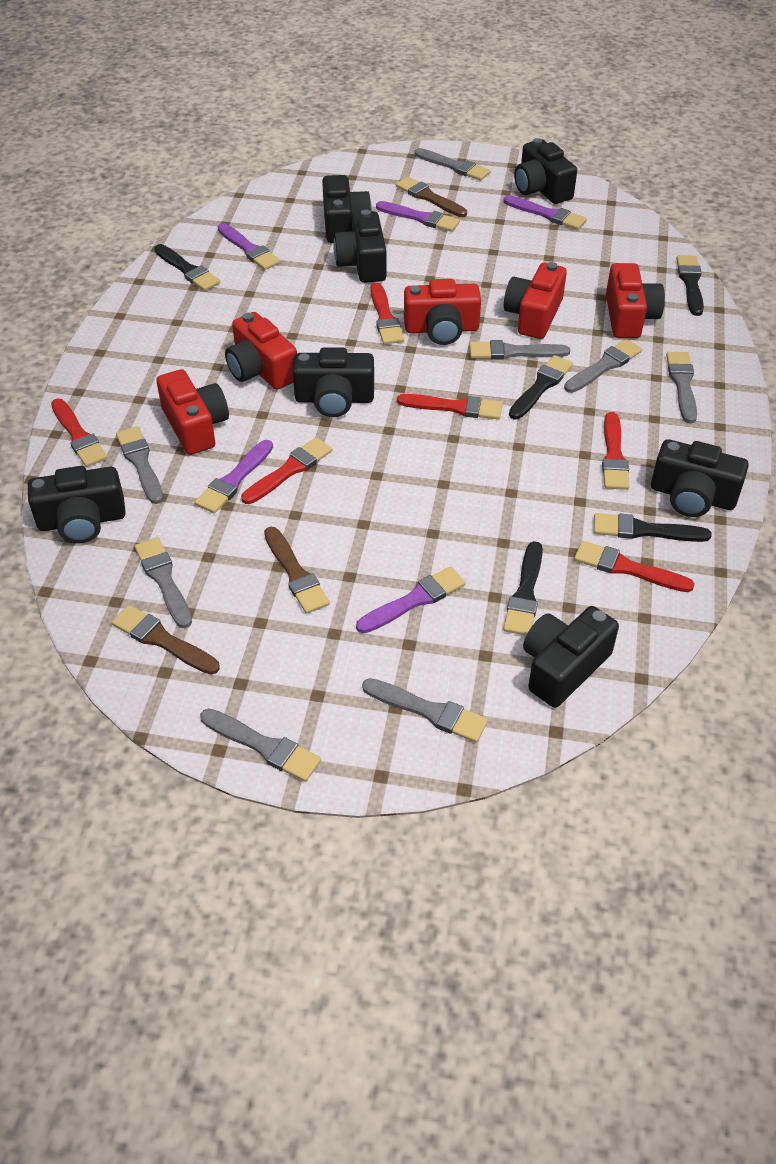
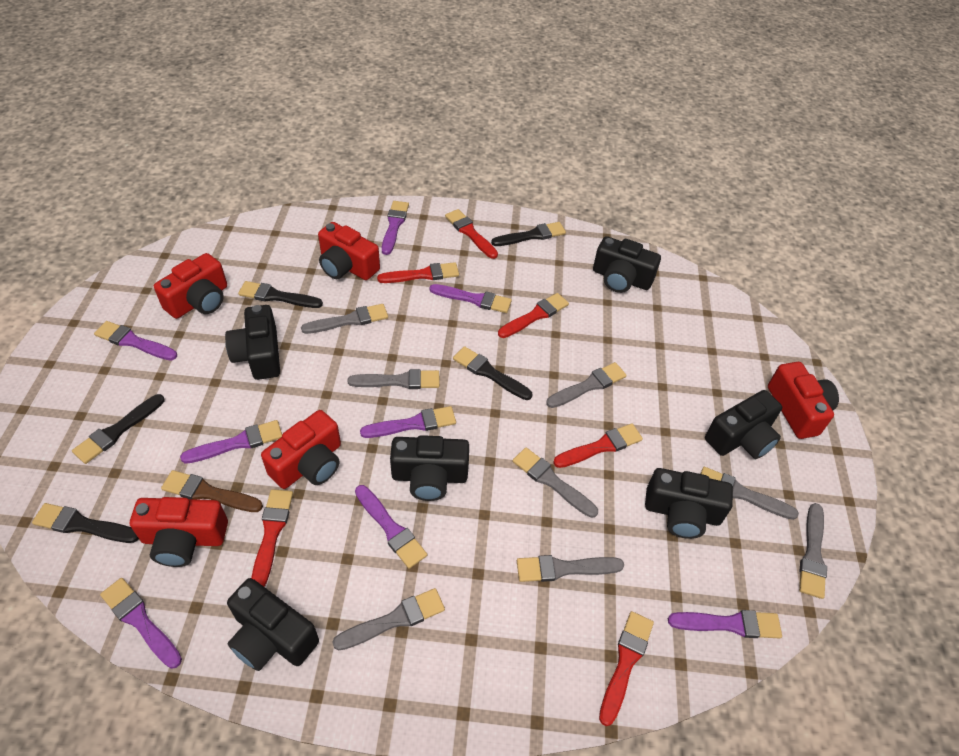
black camera: [28,466,126,543] [293,347,374,417] [322,175,372,243] [333,209,386,283] [514,138,577,204] [523,606,619,708] [651,439,749,517] = 7 -> [225,305,280,380] [227,578,319,671] [390,435,469,501] [593,236,661,293] [645,468,733,539] [705,390,782,459] = 6
brown brush: [112,605,220,675] [264,527,330,614] [396,177,467,217] = 3 -> [161,470,263,512] = 1
purple brush: [195,440,273,513] [218,223,280,270] [356,566,466,633] [376,201,460,232] [504,195,587,230] = 5 -> [94,321,177,361] [100,578,182,669] [180,420,282,464] [355,485,427,569] [360,406,456,438] [382,201,409,255] [430,284,512,313] [668,610,782,639] = 8

